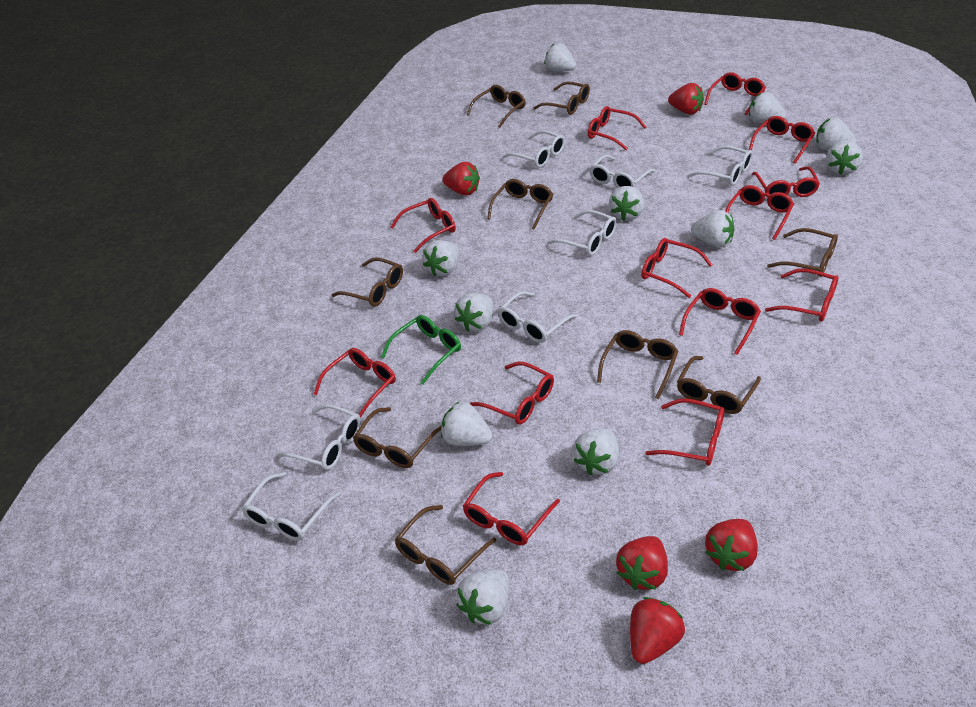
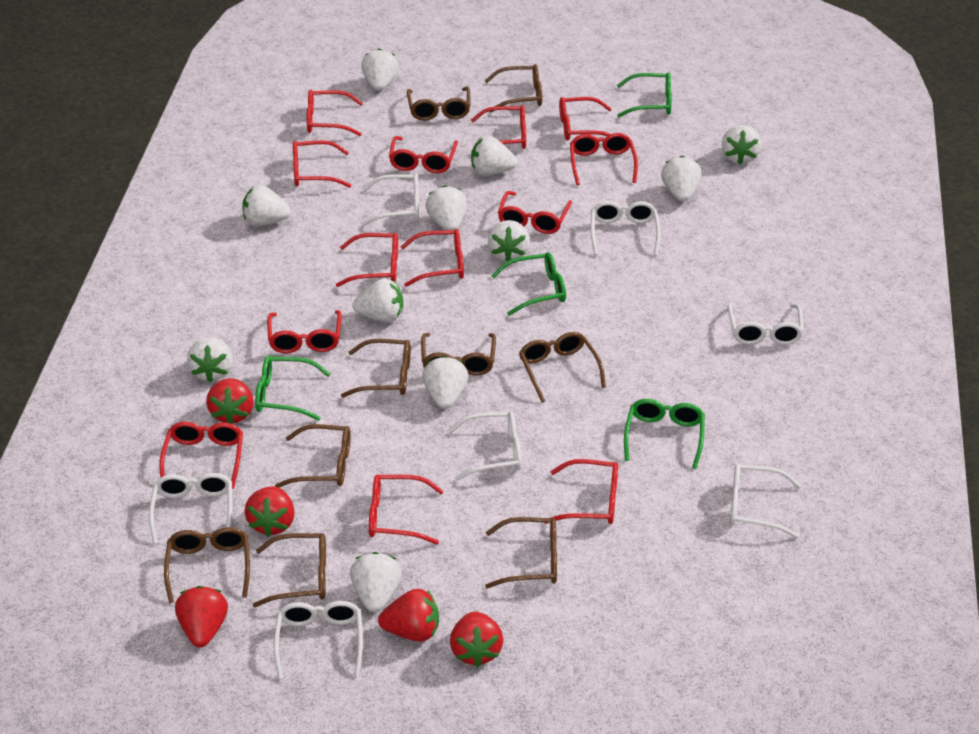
green glasses: [381,315,461,385] = 1 -> [255,356,330,421] [491,252,566,316] [617,72,672,117] [624,399,705,469] = 4

